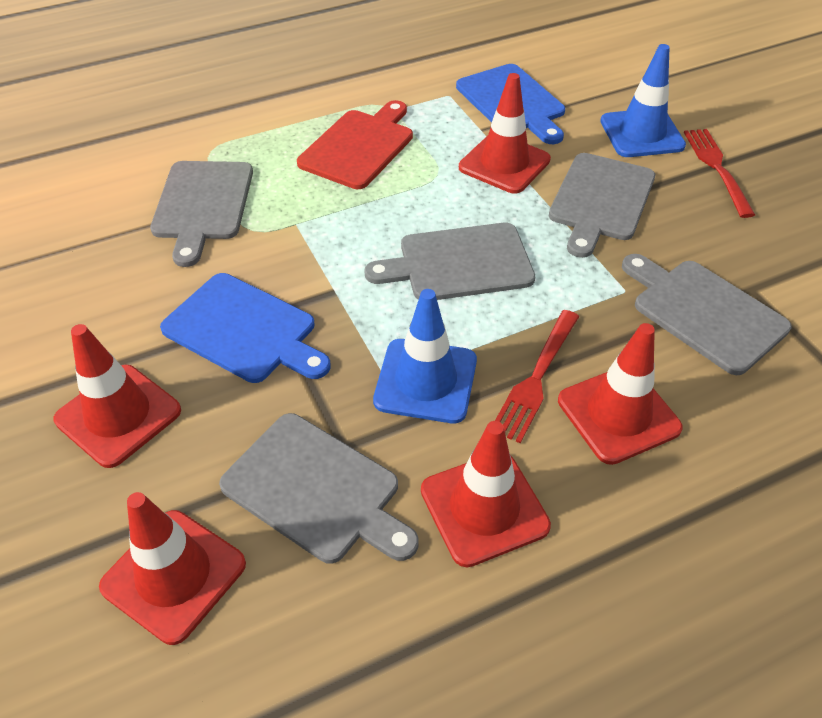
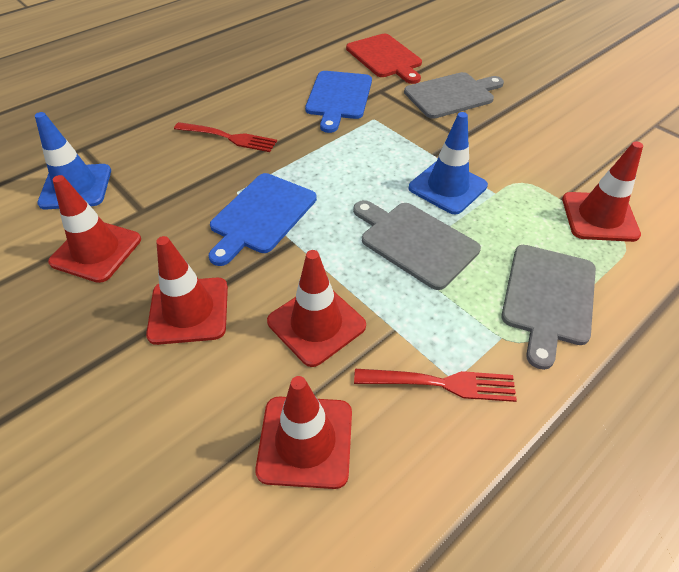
grey cutting board: [150,161,253,267] [219,413,419,564] [365,223,535,300] [549,153,655,258] [622,254,791,375] = 5 -> [353,200,481,290] [404,72,504,119] [501,245,596,370] = 3

